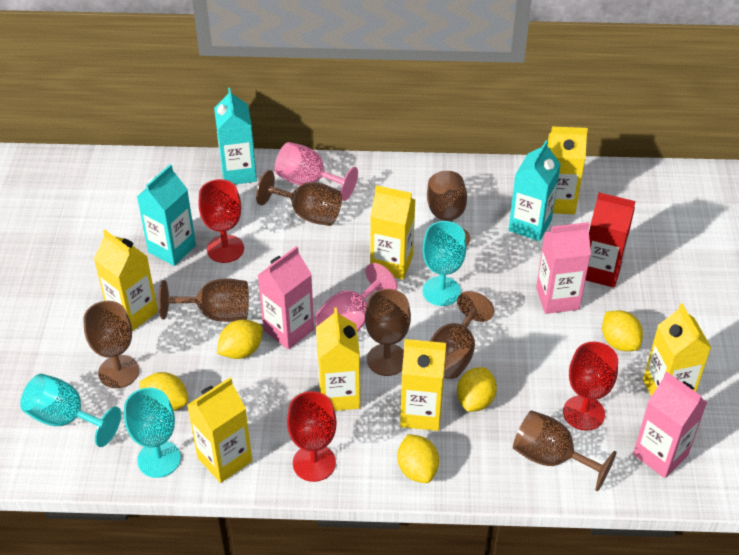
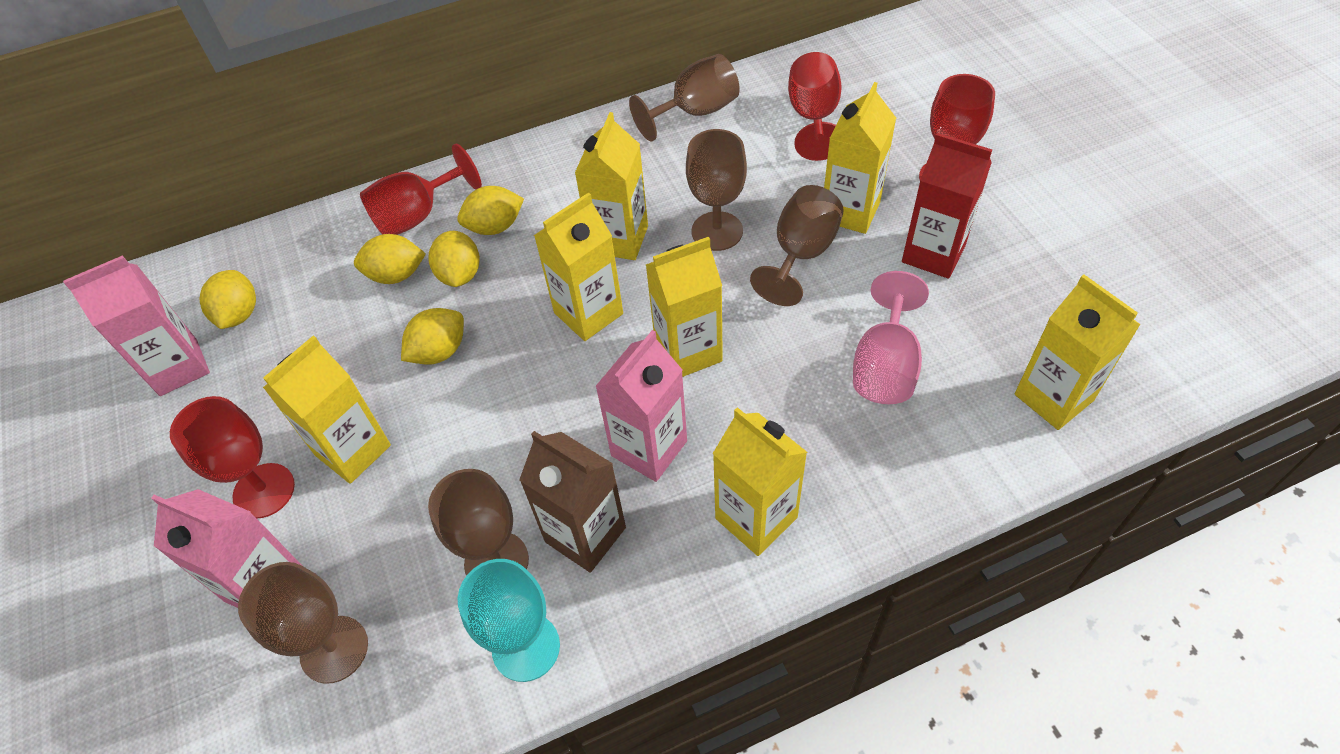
brown carton: none = 0 -> [519,431,626,573] = 1
brown goblet: [83,301,139,388] [159,279,249,322] [256,170,342,226] [365,289,411,376] [427,171,470,246] [430,291,494,379] [513,410,617,491] = 7 -> [238,562,368,684] [428,469,529,576] [629,54,740,141] [686,129,747,251] [750,185,844,306] = 5
pink goblet: [275,142,358,201] [315,263,397,332] = 2 -> [853,271,929,404] = 1
red goblet: [198,179,244,263] [287,391,337,482] [563,342,618,431] = 3 -> [170,396,295,518] [360,143,482,235] [788,52,841,161] [919,74,995,180] = 4
turquoise carton: [137,164,196,266] [214,88,257,184] [509,140,561,241] = 3 -> none = 0
turquoise goblet: [20,374,121,447] [124,388,181,478] [422,221,467,306] = 3 -> [458,559,560,682] = 1

